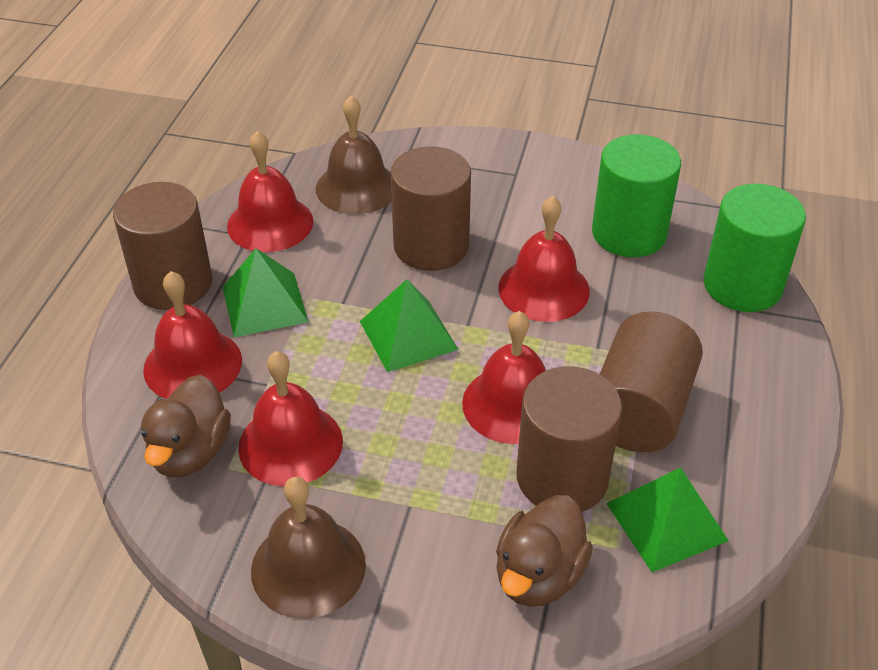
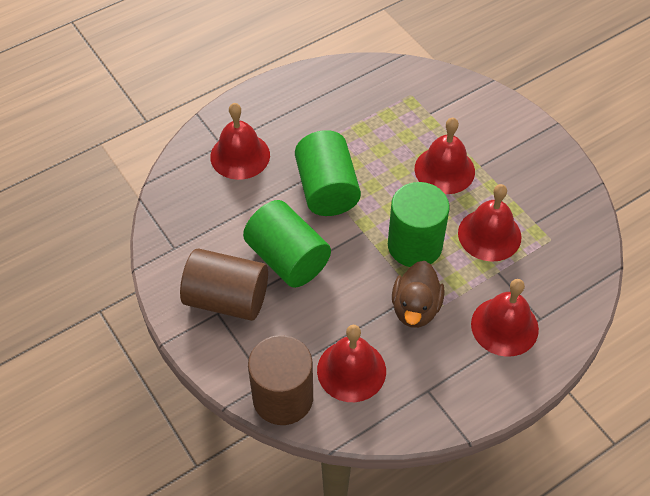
brown bell: [251,477,366,619] [316,96,392,214] = 2 -> none = 0
brown cylinder: [113,182,212,310] [391,146,471,271] [517,366,622,512] [600,311,703,452] = 4 -> [180,248,268,321] [248,335,313,425] = 2
brown duck: [141,375,231,477] [496,495,593,607] = 2 -> [392,261,445,328] = 1
green cylinder: [592,134,681,257] [703,184,806,312] = 2 -> [243,200,331,288] [295,130,361,216] [388,182,450,267] = 3
green pyramid: [223,248,308,337] [360,279,459,372] [606,468,729,572] = 3 -> none = 0

